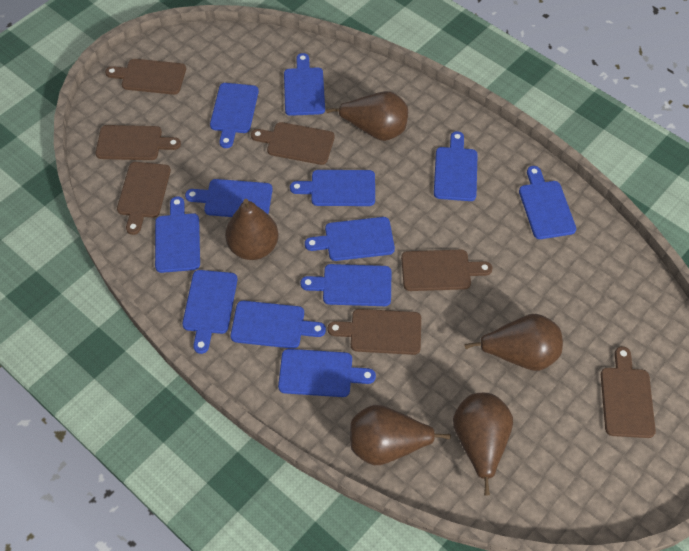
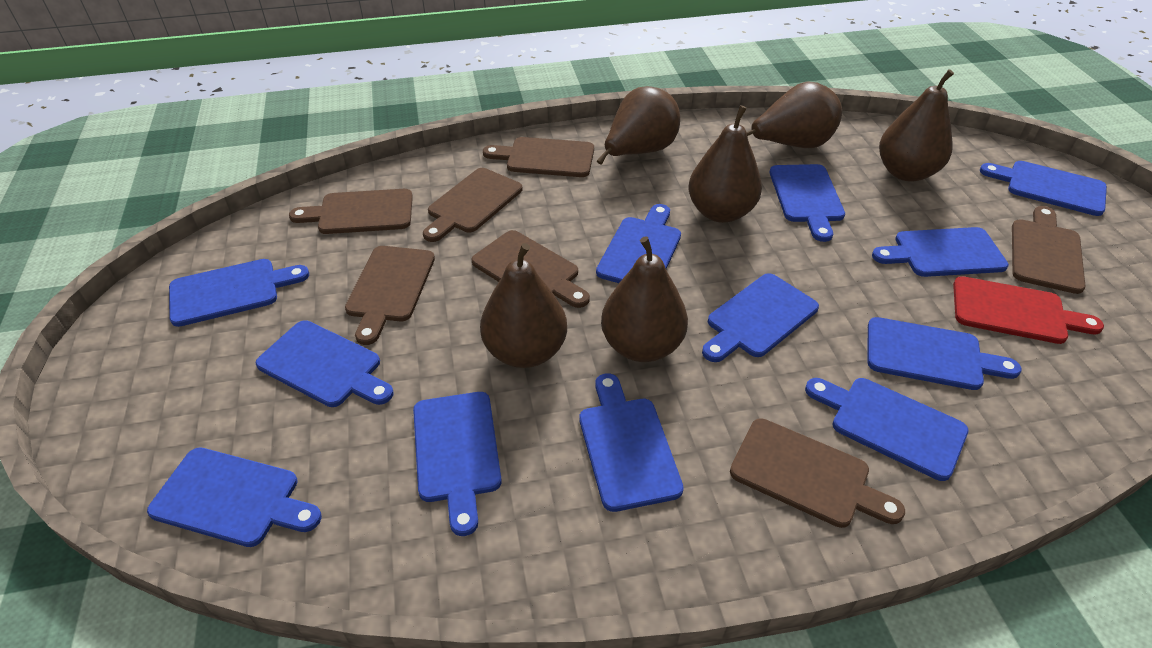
brown pear: [225,199,278,260] [326,91,408,141] [350,405,451,465] [453,393,513,495] [465,314,563,371] = 5 -> [480,243,567,368] [597,86,680,165] [601,236,688,362] [688,105,762,223] [747,81,842,148] [879,69,954,182] = 6
red cutting board: none = 0 -> [953,276,1104,344] = 1

